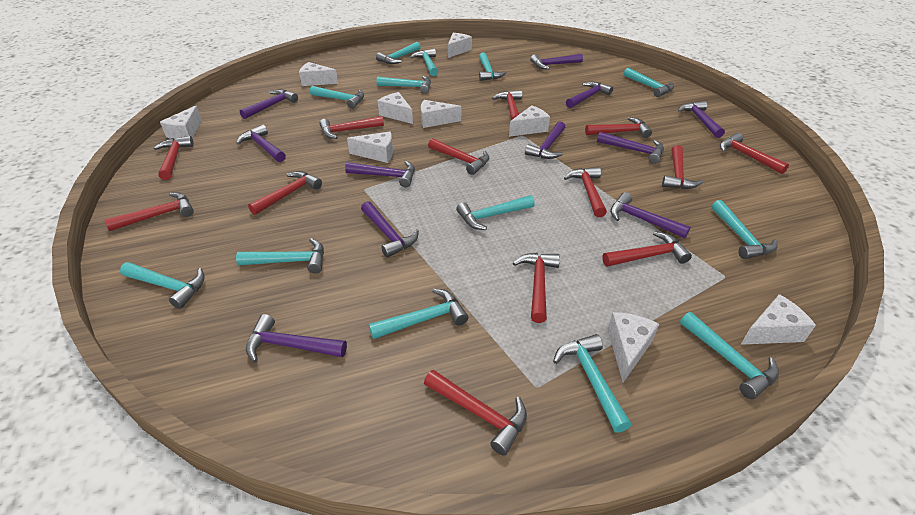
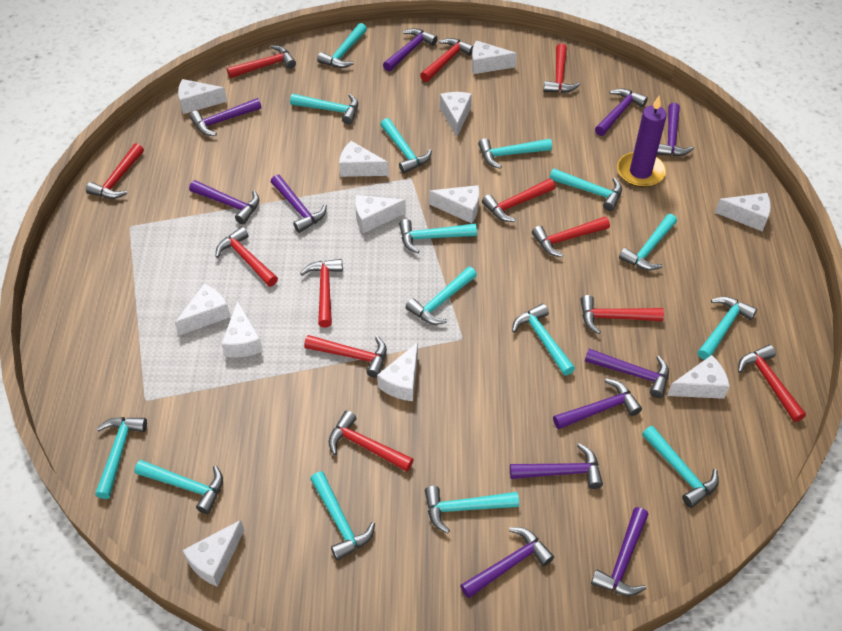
purple candle: none = 0 -> [617,96,667,187] = 1
red hammer: [104,192,194,231] [154,136,194,180] [248,171,322,215] [319,116,384,139] [424,370,527,456] [428,138,489,175] [492,90,523,120] [513,253,560,323] [564,167,607,217] [585,117,652,138] [602,231,692,267] [662,145,703,189] [720,133,789,174] = 13 -> [86,143,144,199] [216,227,278,287] [227,45,296,78] [300,259,343,328] [304,335,387,378] [329,411,414,472] [420,38,473,82] [482,178,555,222] [532,217,610,257] [543,44,581,93] [580,295,664,334] [738,345,806,422] = 12
turquoise hammer: [120,262,205,309] [236,238,324,274] [310,86,364,109] [369,288,469,339] [376,42,421,64] [377,76,431,94] [410,48,438,76] [456,195,535,230] [479,53,507,81] [553,334,631,433] [624,68,674,97] [680,312,779,399] [711,200,778,259] = 13 -> [95,417,147,499] [134,460,223,514] [290,94,358,124] [310,471,375,561] [317,23,367,68] [380,118,432,174] [399,219,477,253] [405,267,477,325] [425,486,519,533] [478,138,552,169] [512,303,575,376] [549,168,622,211] [619,214,677,271] [642,426,719,508] [698,297,757,360] = 15
white cheese: [160,106,202,139] [299,62,338,86] [347,131,393,163] [378,92,413,124] [421,100,461,128] [448,33,472,58] [509,105,550,137] [608,312,659,382] [741,294,816,345] = 9 -> [175,284,230,335] [178,79,227,114] [182,520,244,587] [221,300,263,358] [339,141,388,177] [355,195,406,233] [377,342,418,401] [429,185,479,224] [440,92,472,137] [472,41,517,74] [667,355,730,399] [715,193,771,232] = 12

